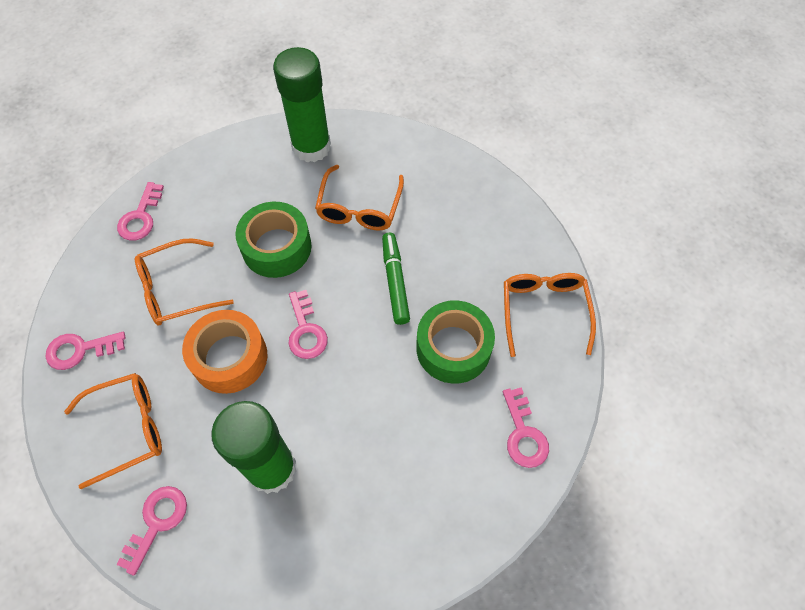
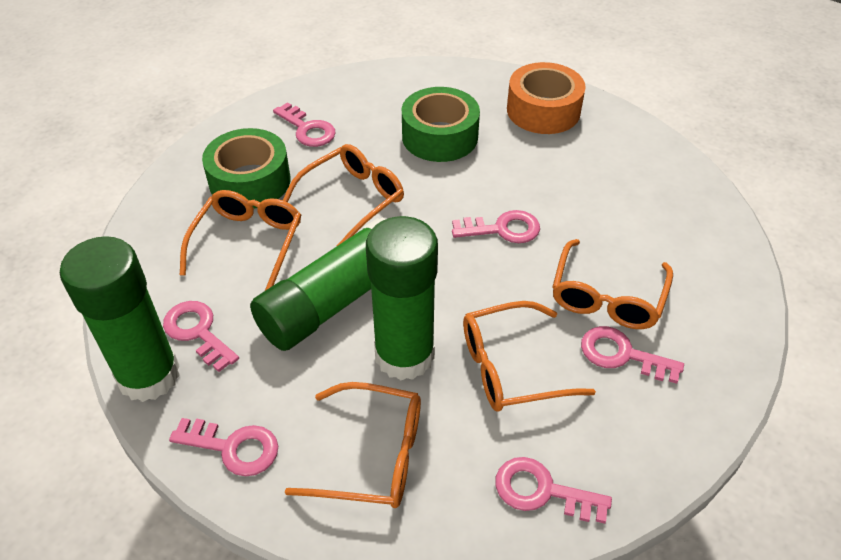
green glue stick: [211,401,296,494] [273,47,331,162] = 2 -> [60,236,180,402] [250,217,386,351] [366,216,438,380] = 3
green marker: [382,233,410,325] = 1 -> none = 0
orange glasses: [64,373,162,489] [135,238,234,325] [315,165,404,231] [504,273,596,357] = 4 -> [180,190,301,291] [283,144,404,246] [285,382,421,508] [463,301,596,411] [552,239,673,329] = 5
pink key: [45,332,126,370] [116,486,187,576] [117,182,164,241] [289,290,328,359] [503,387,549,468] = 5 -> [163,301,239,372] [169,418,278,476] [273,102,336,147] [452,210,540,243] [496,457,612,524] [581,326,684,384] = 6

